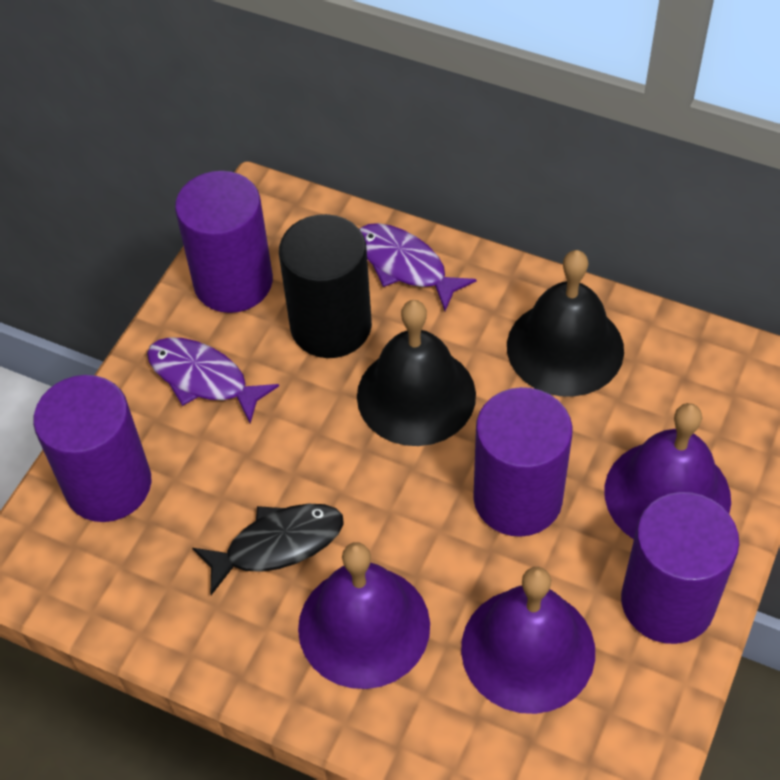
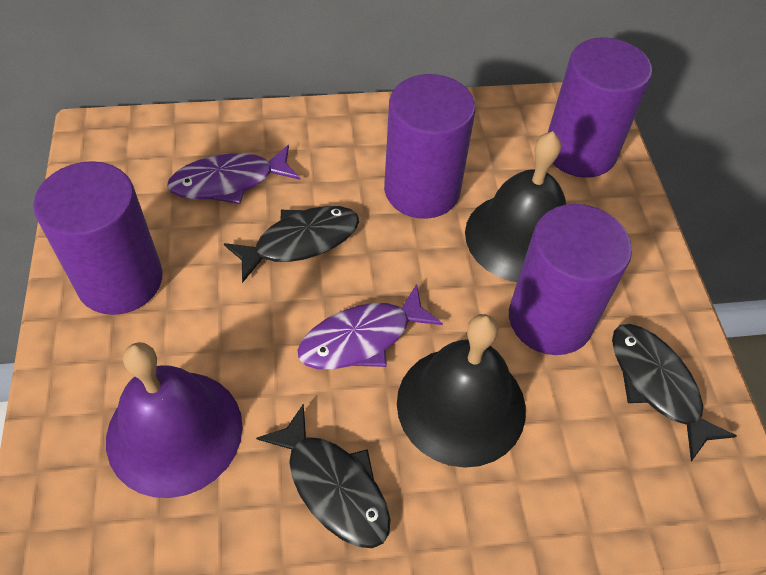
black cylinder: [279,214,372,358] = 1 -> none = 0
black fish: [192,504,344,595] = 1 -> [224,206,359,283] [256,403,391,548] [612,324,737,461] = 3
purple bell: [298,542,430,689] [461,567,595,714] [604,403,731,539] = 3 -> [106,342,243,498] = 1

